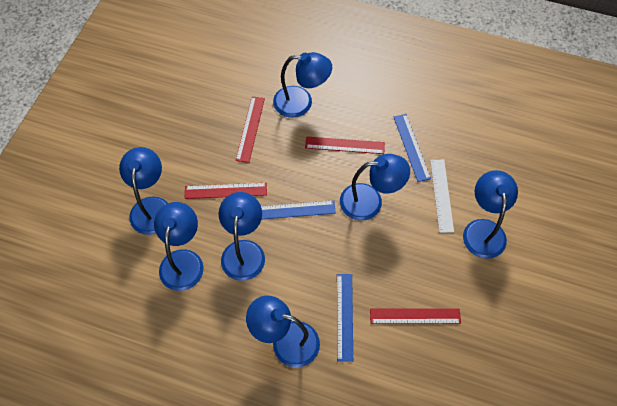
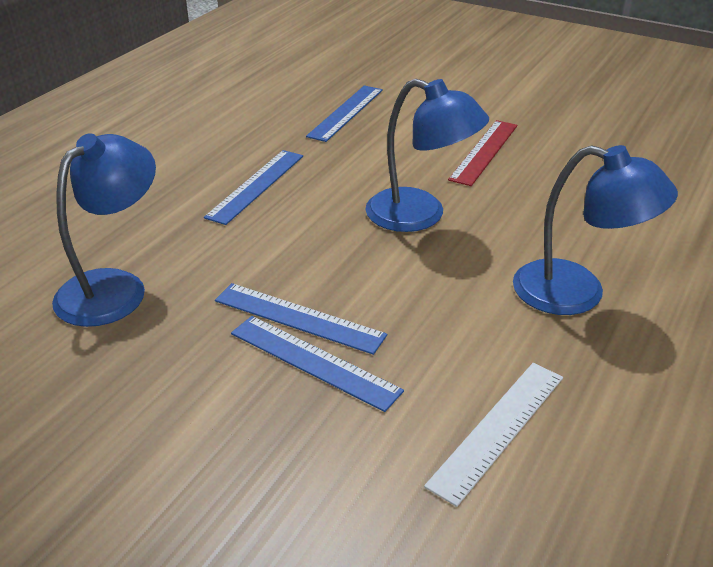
blue lamp: [119,147,168,235] [154,202,204,291] [219,192,265,281] [246,296,320,368] [273,52,332,118] [340,154,410,221] [463,170,518,259] = 7 -> [52,133,156,327] [365,79,489,232] [513,145,678,315] = 3
blue ruler: [261,200,336,219] [337,274,353,362] [394,114,431,182] = 3 -> [204,150,303,225] [215,283,387,355] [231,316,404,412] [306,85,383,142] = 4
red ruler: [185,183,267,199] [236,96,265,163] [305,137,385,154] [370,308,461,324] = 4 -> [448,120,517,186] = 1

